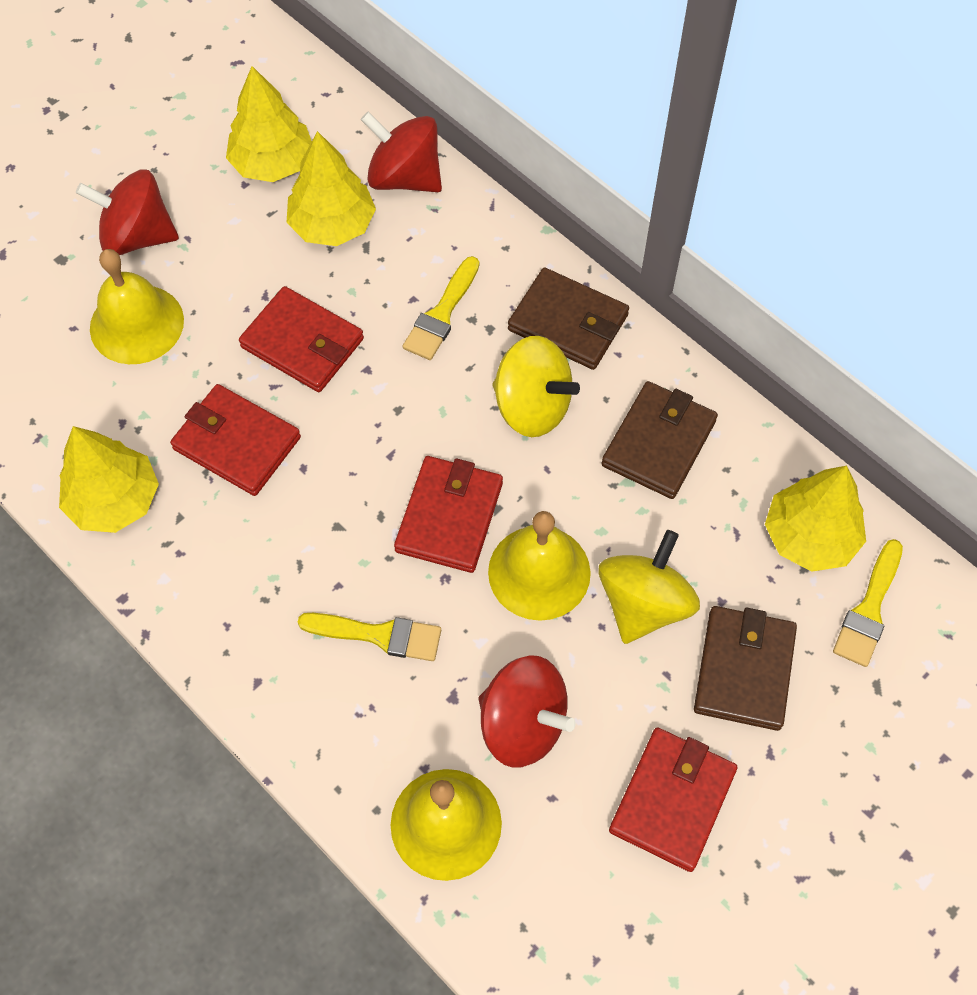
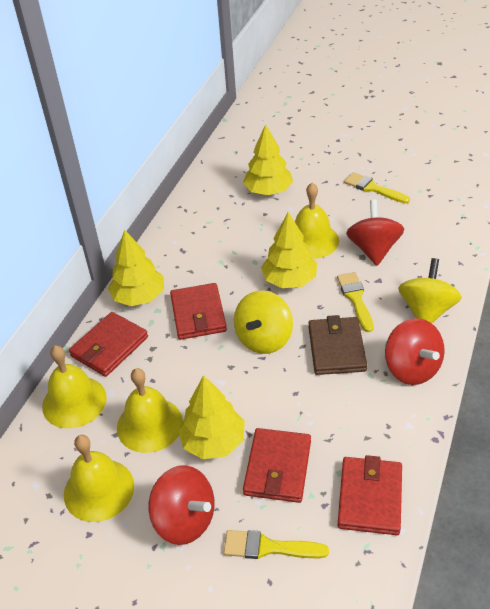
brown wallet: [508,267,629,370] [601,381,718,499] [694,606,797,731] = 3 -> [308,315,367,375] = 1
yellow bell: [90,249,184,364] [391,769,502,881] [488,511,591,621] = 3 -> [42,345,107,428] [64,435,134,522] [117,368,183,453] [295,183,339,259] = 4

